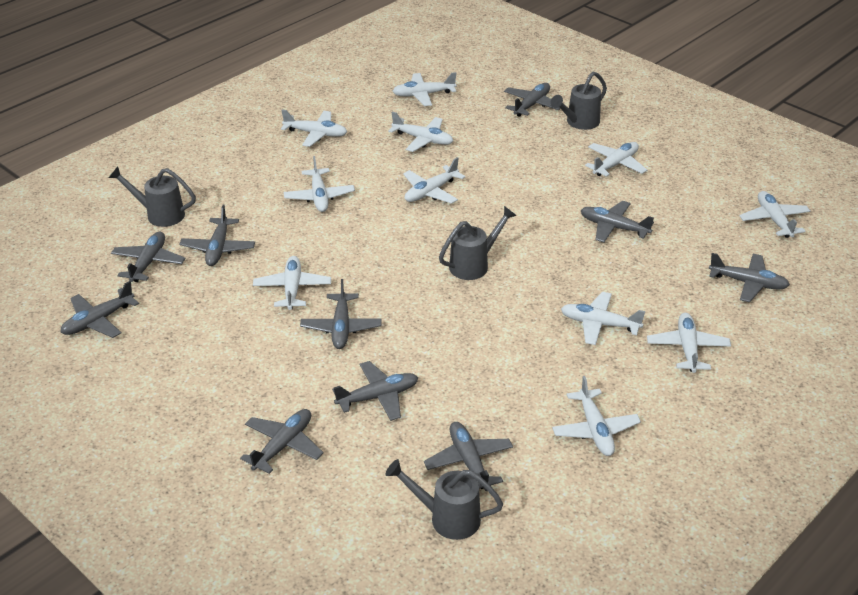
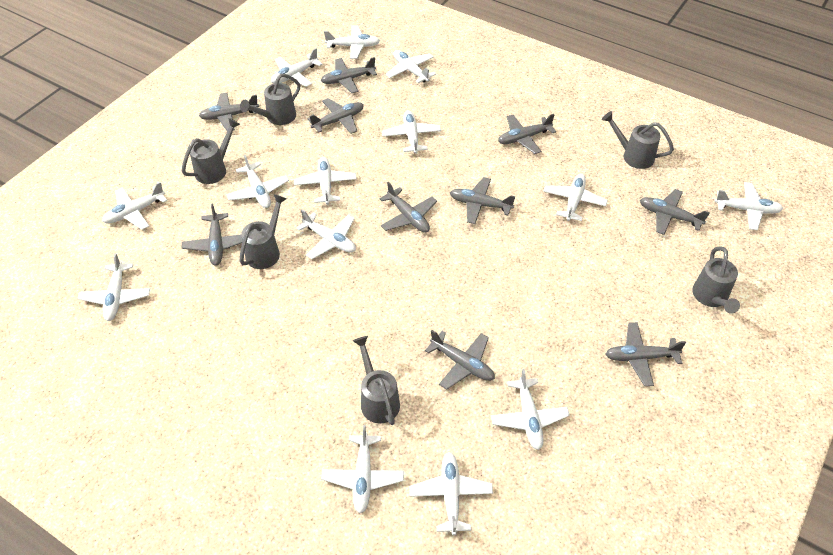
grey watering can: [109,166,196,227] [386,459,503,540] [439,206,517,280] [551,71,607,130] = 4 -> [182,118,240,184] [240,74,300,125] [240,194,287,269] [353,336,400,425] [602,111,674,169] [692,246,740,314] = 6
white plane: [253,256,331,310] [281,109,347,147] [283,156,355,212] [388,112,453,152] [392,72,456,106] [403,157,466,204] [552,376,641,456] [561,292,645,345] [585,142,647,177] [647,313,731,373] [739,191,811,238] = 11 -> [78,253,150,321] [102,182,167,230] [226,155,289,208] [271,48,322,87] [294,157,357,205] [296,209,356,259] [321,425,404,513] [324,25,380,59] [382,110,441,154] [386,50,436,83] [409,452,493,535] [491,369,570,450] [543,173,608,221] [714,182,783,230] = 14

